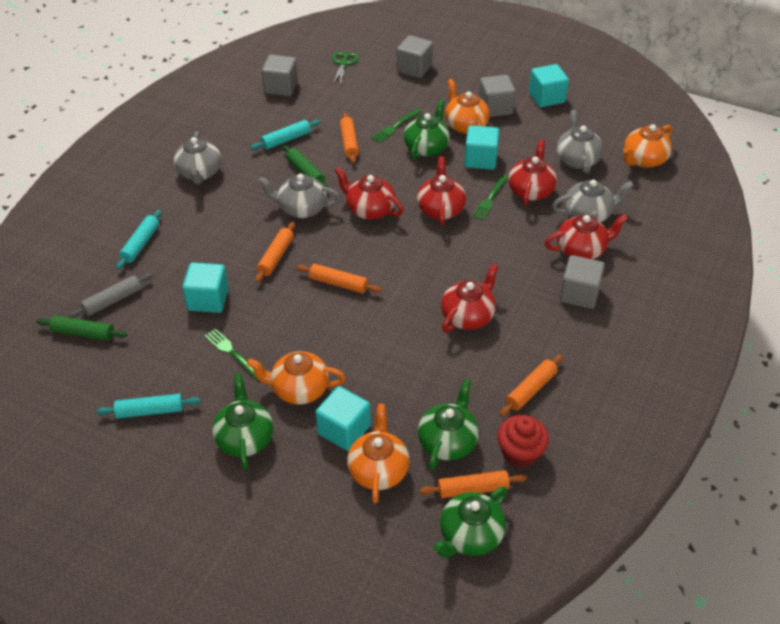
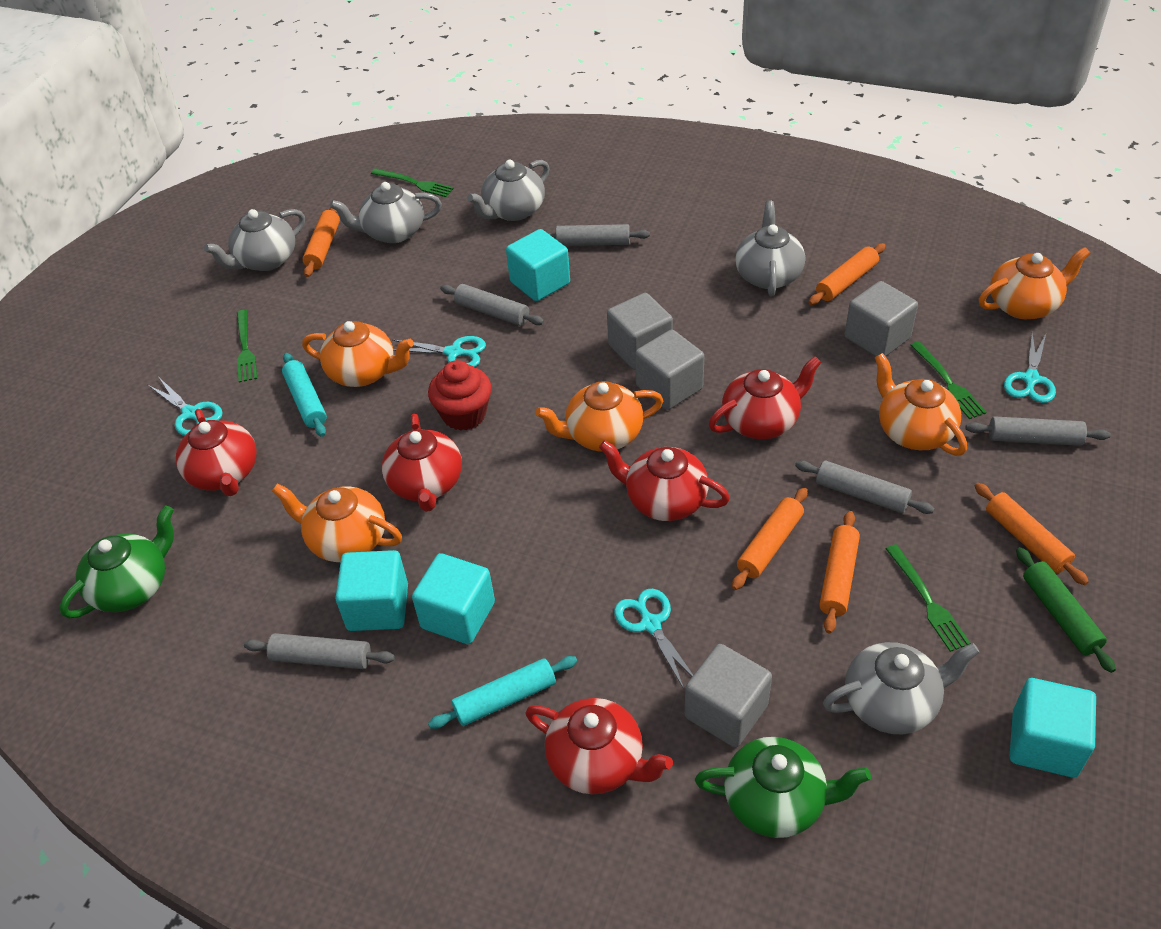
green fork: [204,328,258,381] [371,108,422,143] [472,174,509,220] = 3 -> [237,310,257,382] [371,168,454,197] [886,544,971,652] [911,341,987,419] = 4
green rolling pin: [36,315,127,341] [283,145,329,188] = 2 -> [1016,547,1116,673] = 1
green scissors: [332,52,359,86] = 1 -> none = 0
green teapot: [212,374,273,469] [404,100,450,159] [418,379,479,470] [433,486,508,557] = 4 -> [60,505,174,618] [695,737,871,838] = 2
grey rolling pin: [68,273,153,318] = 1 -> [244,633,395,669] [440,284,544,326] [548,224,650,246] [795,460,935,514] [965,416,1111,446] = 5
grey teapot: [174,131,222,185] [258,174,340,218] [552,180,634,223] [556,109,604,174] = 4 -> [204,209,305,271] [330,182,442,243] [467,160,549,221] [735,201,805,297] [823,642,980,734] = 5
orange teapot: [247,351,346,405] [347,404,410,504] [445,79,490,134] [623,124,672,168] = 4 -> [272,483,402,562] [302,321,414,387] [535,381,664,452] [875,353,967,456] [979,247,1090,319] = 5
turquoise rolling pin: [96,394,201,419] [117,210,162,270] [250,120,320,150] = 3 -> [282,353,327,437] [428,656,577,729] = 2
turquoise scissors: none = 0 -> [148,378,223,436] [392,336,486,367] [614,589,693,689] [1004,333,1056,403] = 4

